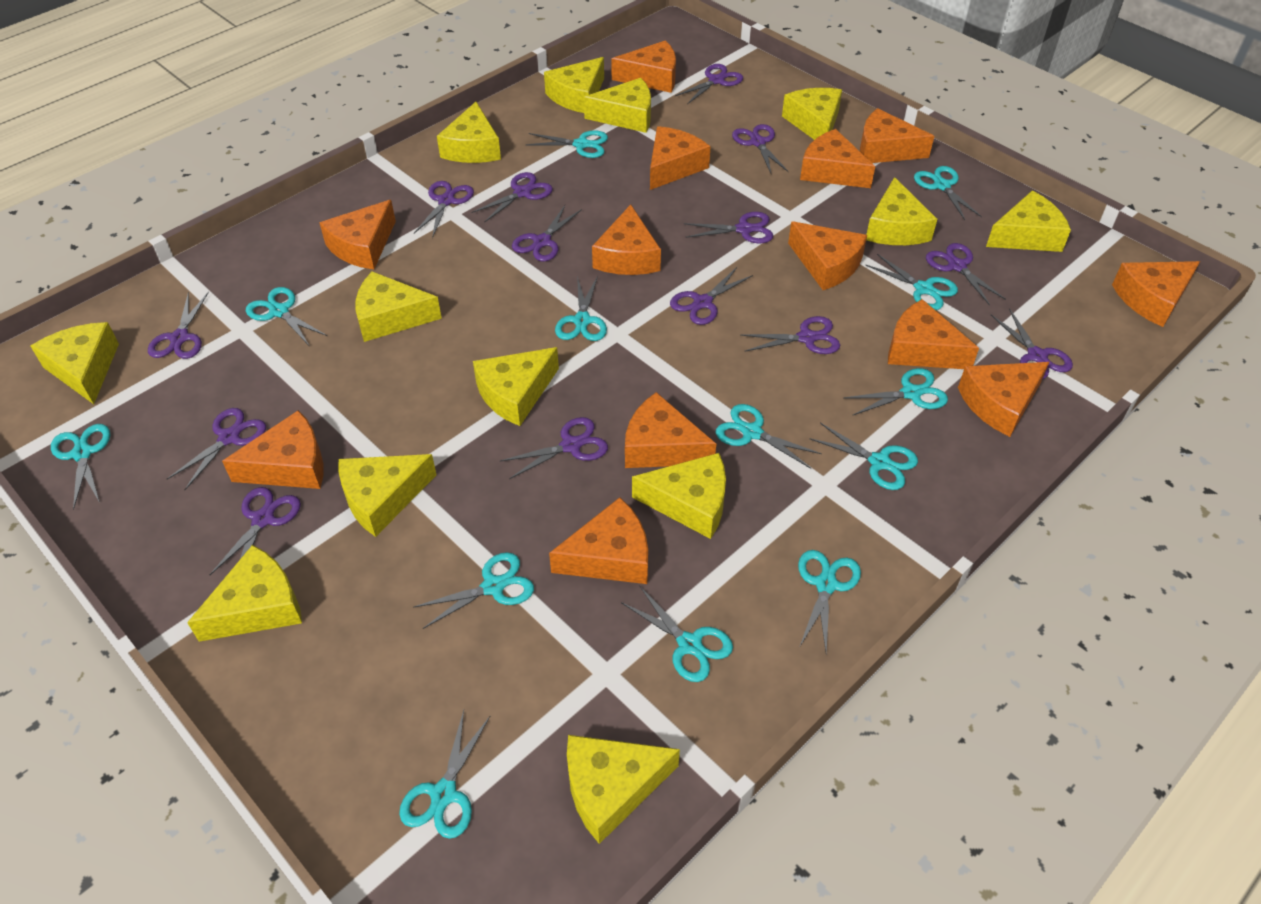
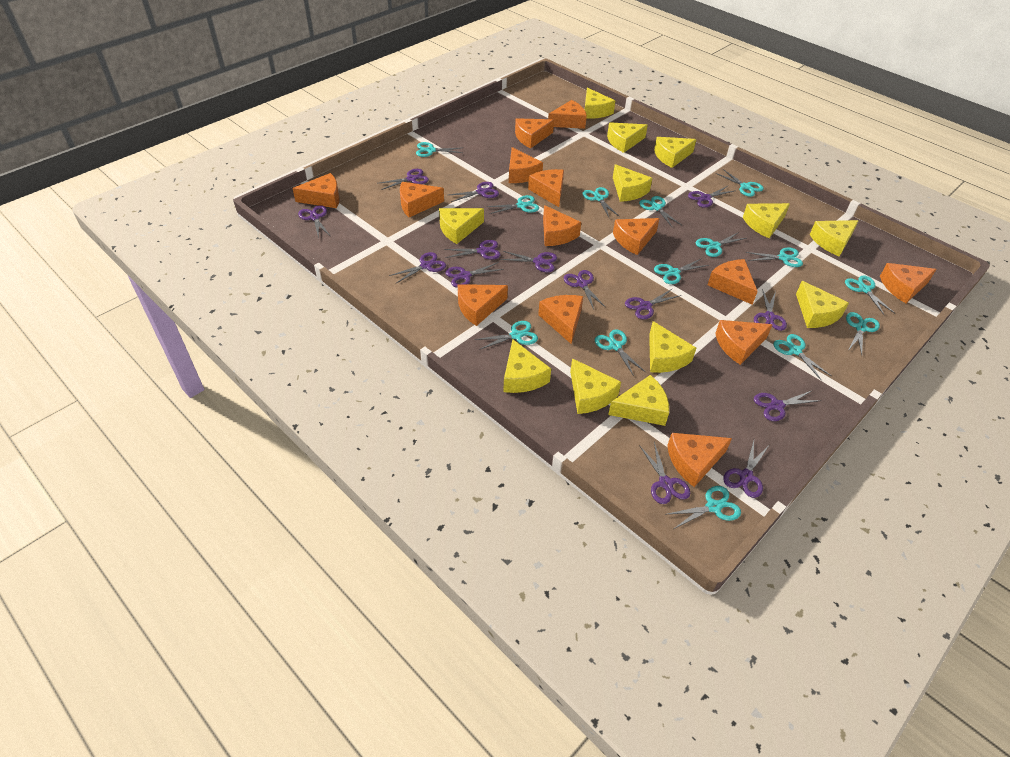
orange cheese: [222,410,323,489] [319,200,396,269] [549,497,648,584] [592,204,661,275] [611,41,676,93] [625,392,716,468] [650,126,711,190] [788,221,867,290] [800,129,875,188] [860,108,934,163] [888,299,979,369] [958,362,1049,437] [1112,261,1200,327] = 13 -> [292,173,340,208] [400,182,444,217] [458,284,508,326] [509,147,543,183] [515,118,554,148] [528,169,564,207] [538,295,583,344] [543,205,581,246] [548,100,587,129] [613,218,660,255] [667,433,732,487] [708,259,758,305] [715,320,773,365] [880,263,936,303] = 14
turquoise scissors: [51,424,111,510] [246,287,327,345] [399,710,491,839] [413,552,534,629] [525,130,608,158] [555,276,607,341] [621,585,733,682] [716,404,822,469] [798,550,861,652] [809,423,918,490] [843,368,948,416] [865,254,958,310] [914,166,982,220] = 13 -> [416,142,462,157] [474,321,538,350] [486,195,539,214] [582,187,620,217] [595,330,645,376] [639,196,681,227] [654,258,709,284] [668,486,741,529] [696,232,746,257] [716,169,764,197] [745,247,803,267] [773,334,831,381] [845,275,894,316] [846,312,880,355] = 14
yellow cheese: [30,322,119,404] [187,545,302,642] [339,454,437,537] [356,271,442,342] [437,102,501,163] [473,347,559,426] [544,57,604,113] [567,735,680,844] [584,78,651,133] [632,453,726,539] [782,88,842,140] [866,177,937,245] [986,191,1071,252] = 13 -> [439,208,484,244] [503,339,551,393] [570,358,621,414] [585,88,615,119] [607,122,648,153] [608,375,669,426] [613,164,652,202] [649,321,696,373] [654,137,696,168] [743,203,790,238] [796,281,849,328] [810,220,859,257] = 12

